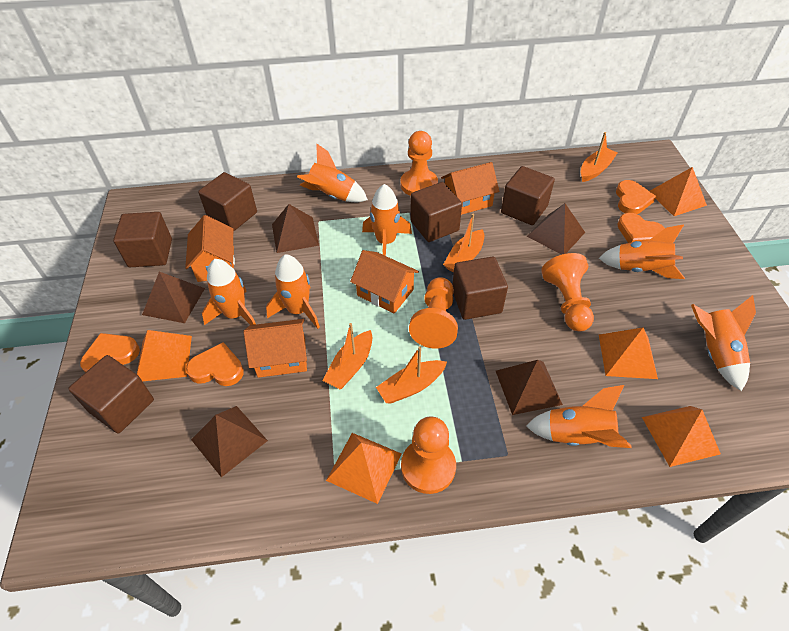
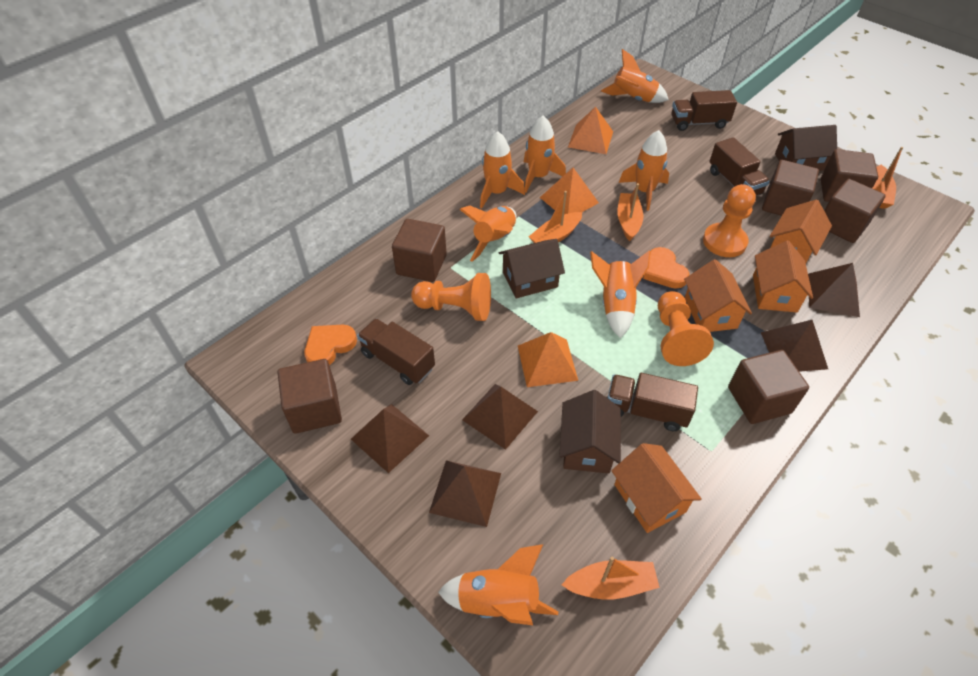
brown house: none = 0 -> [499,239,565,298] [560,390,621,474] [775,125,837,171] = 3
brown truck: none = 0 -> [357,319,435,385] [608,373,698,431] [671,90,737,131] [709,137,770,196] = 4
orange heart: [80,333,140,373] [186,342,244,386] [616,180,656,214] [617,213,665,243] = 4 -> [304,325,357,365] [643,247,689,289] = 2
orange pawn: [400,131,438,196] [401,416,456,494] [409,277,458,349] [541,253,594,332] = 4 -> [411,273,491,321] [658,291,714,366] [703,184,756,257] = 3
orange pyramid: [137,330,192,381] [326,433,402,504] [599,327,658,379] [642,406,721,467] [650,167,707,216] = 5 -> [518,332,578,387] [540,168,599,214] [568,106,613,154] = 3

